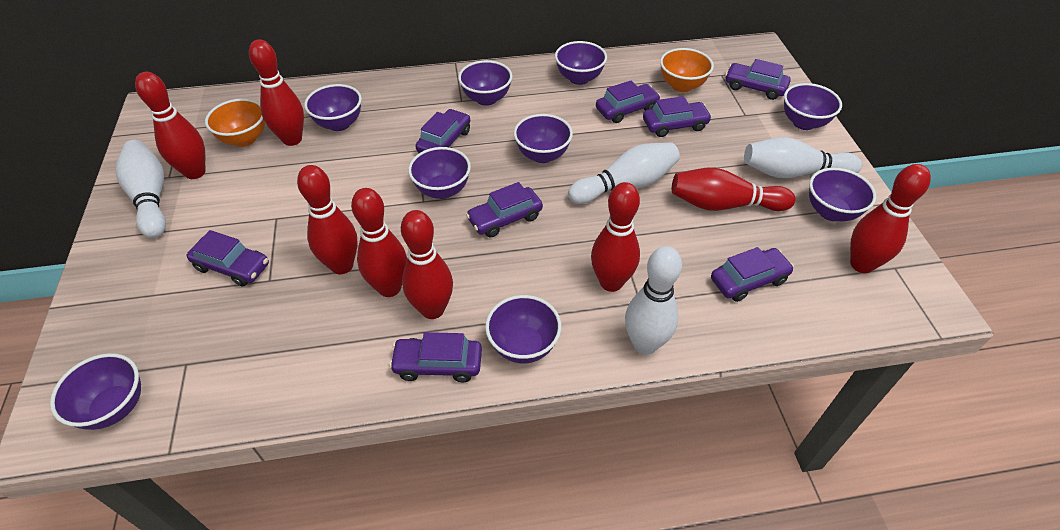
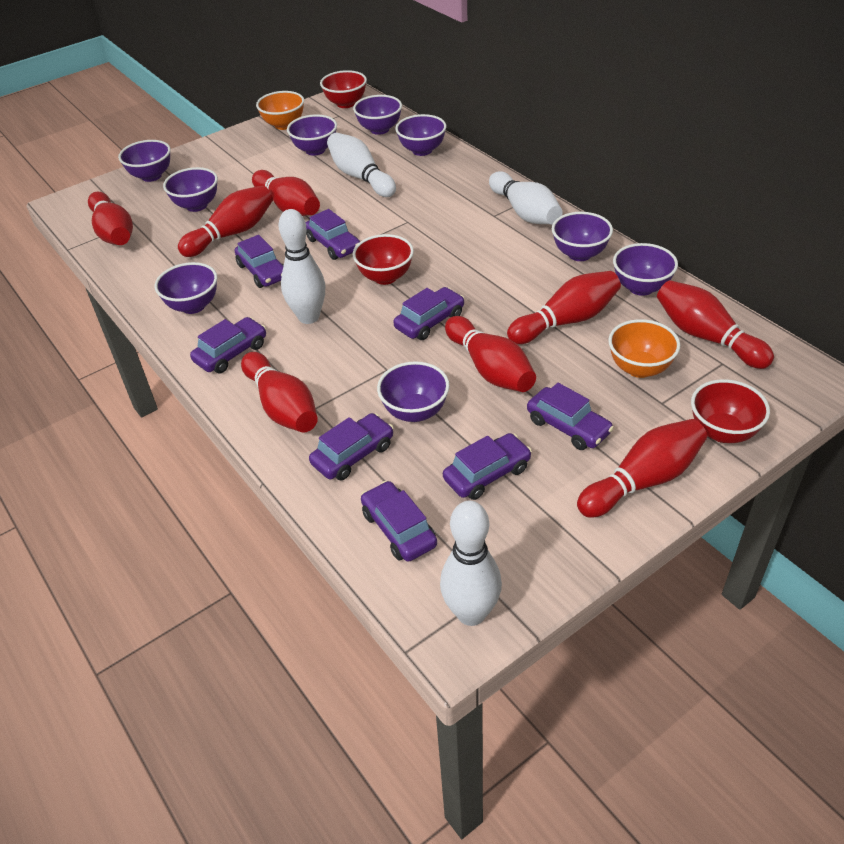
red bowl: none = 0 -> [320,70,367,108] [353,234,414,285] [691,379,770,443] = 3

